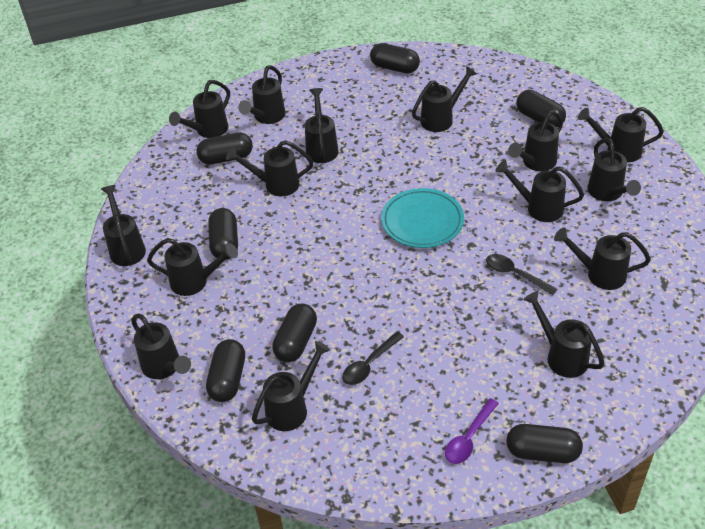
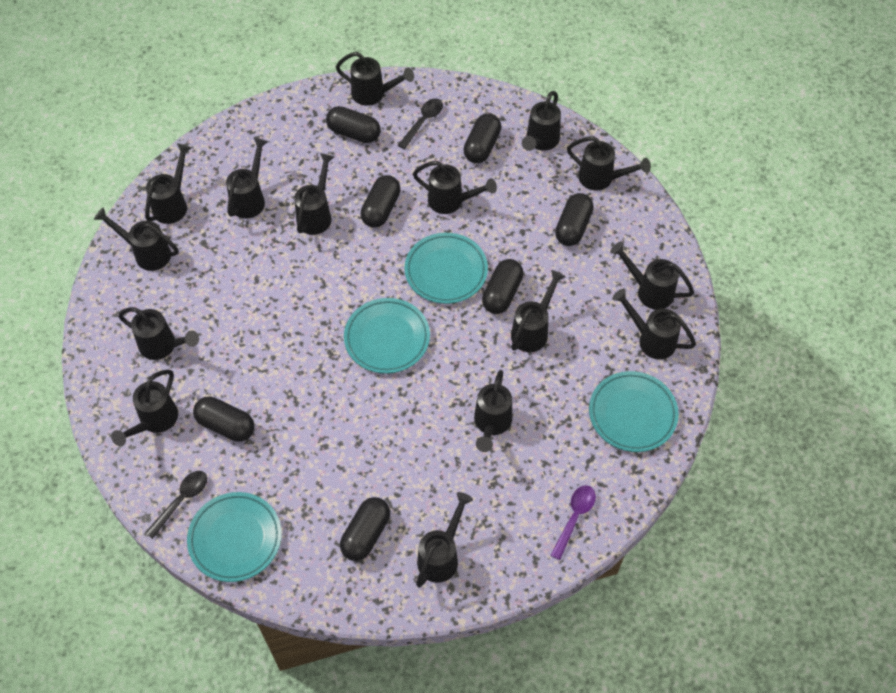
turquoise plate: [381,188,464,248] = 1 -> [187,492,282,582] [344,298,430,374] [404,233,488,304] [589,371,679,452] = 4

